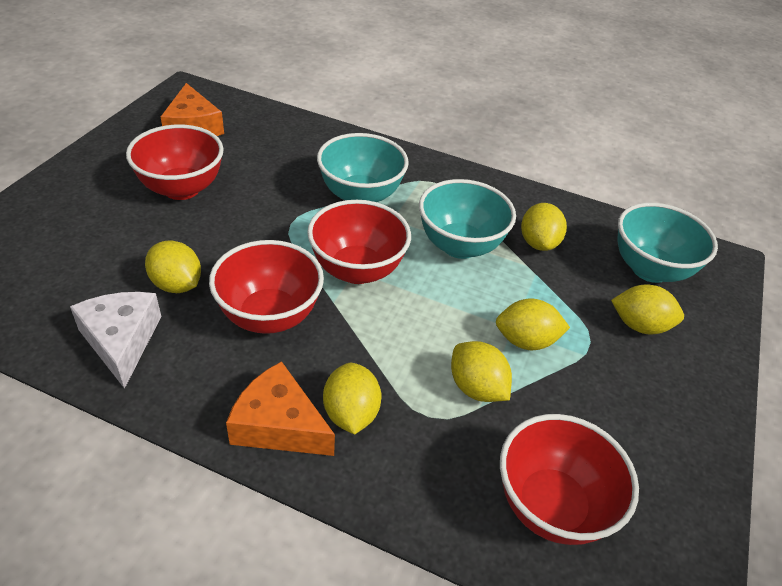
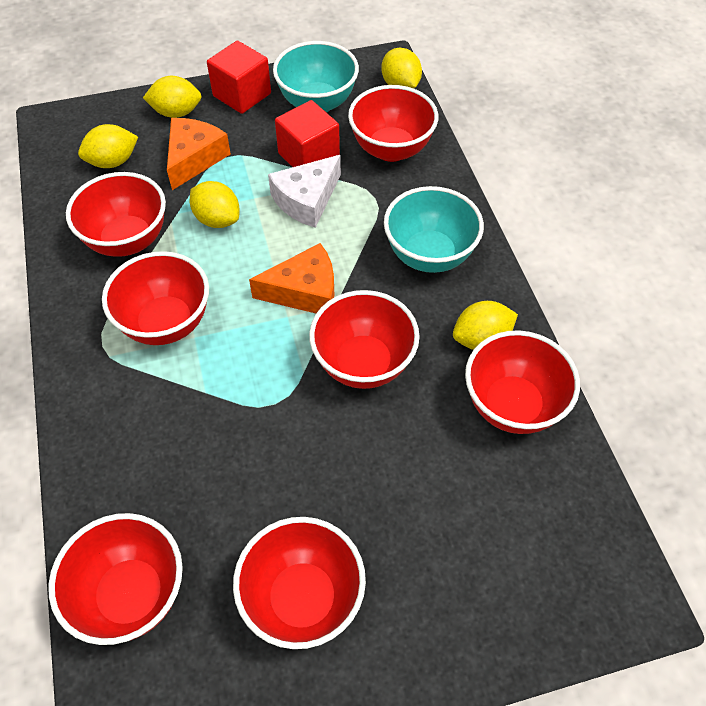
red bowl: [126,125,224,200] [209,240,324,334] [307,200,411,284] [500,414,639,545] = 4 -> [48,513,183,645] [66,172,166,257] [102,251,209,345] [233,517,366,649] [309,290,420,389] [348,85,438,162] [465,330,580,434] = 7
red cube: none = 0 -> [207,41,271,114] [275,100,340,167] = 2
turquoise bowl: [317,133,409,202] [419,179,516,259] [618,203,718,283] = 3 -> [273,41,359,113] [384,186,484,273] = 2
yellow lemon: [145,240,201,293] [323,363,381,435] [451,341,512,402] [496,299,570,350] [521,203,567,251] [611,284,684,334] = 6 -> [78,124,138,168] [143,76,202,118] [190,181,240,228] [381,48,422,88] [453,301,518,350] = 5

